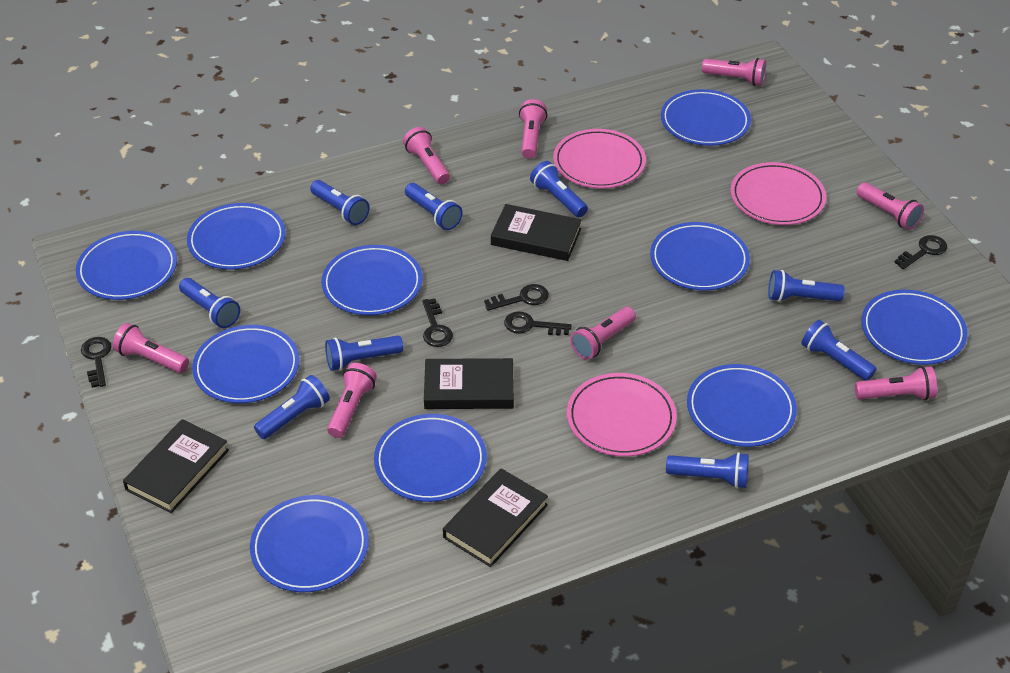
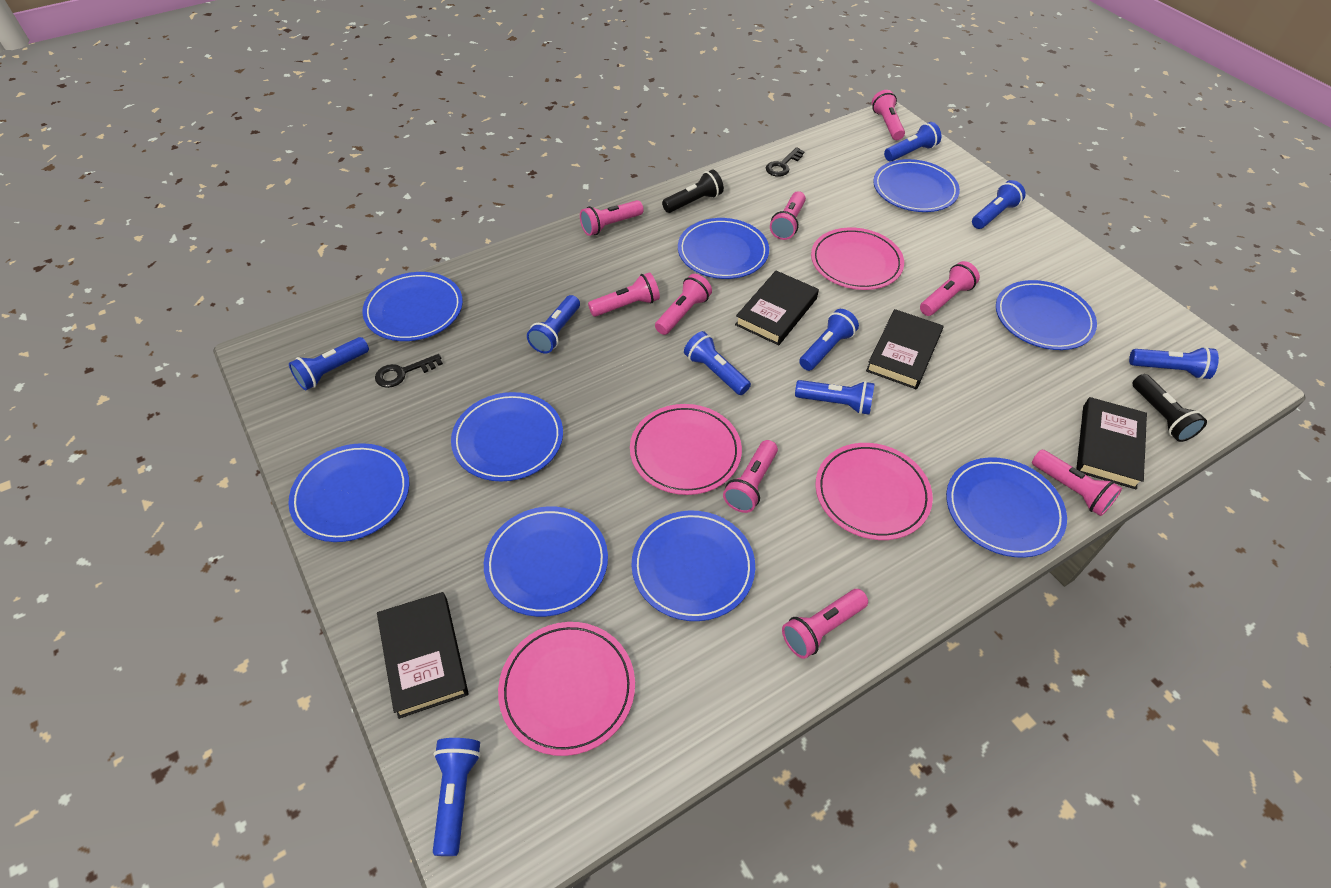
black flashlight: none = 0 -> [662,170,724,213] [1132,374,1207,442] = 2
black key: [81,337,112,388] [422,298,453,347] [484,284,549,311] [504,311,572,336] [894,235,947,269] = 5 -> [375,354,443,388] [766,147,805,177] = 2
blue plate: [76,231,177,300] [187,203,285,270] [192,325,300,403] [250,495,369,592] [321,245,423,315] [374,414,487,502] [650,222,750,290] [661,89,751,146] [687,364,797,447] [861,290,967,365] = 10 -> [288,443,409,542] [362,272,463,341] [451,392,563,482] [484,506,608,617] [632,511,755,621] [678,218,769,279] [873,159,960,212] [946,457,1067,558] [996,280,1097,350] = 9
pink flashlight: [112,323,189,373] [327,363,377,438] [403,127,450,184] [519,99,547,159] [570,307,636,360] [702,58,766,86] [855,366,937,400] [856,182,924,230] = 8 -> [580,200,644,236] [588,272,660,317] [655,274,712,335] [723,440,778,513] [770,191,806,240] [782,589,868,659] [872,90,905,140] [920,261,980,316] [1032,450,1122,516] = 9
pink plate: [553,129,646,189] [567,373,677,457] [731,162,826,225] = 3 -> [498,622,635,756] [630,404,742,495] [811,228,904,290] [815,443,933,540] = 4

